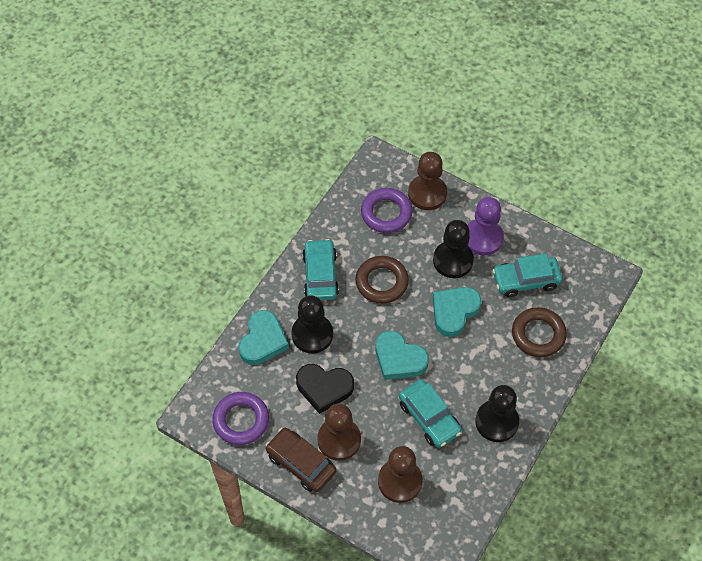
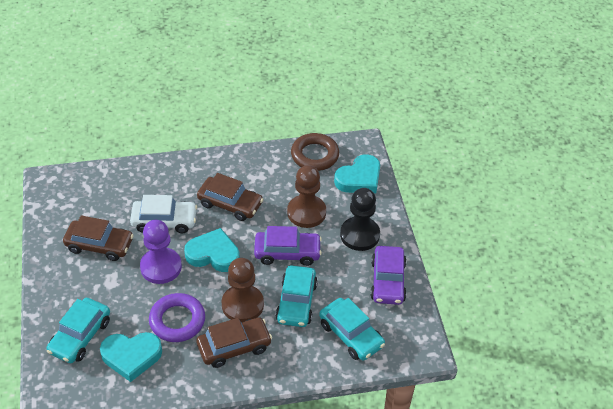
black heart: [296,364,354,414] = 1 -> none = 0
black pawn: [291,295,333,353] [433,220,474,278] [475,385,519,442] = 3 -> [340,188,380,251] = 1
brown car: [265,428,336,492] = 1 -> [63,215,134,261] [196,317,272,368] [197,173,264,221] = 3
brown pawn: [317,403,361,461] [378,446,422,503] [408,152,447,210] = 3 -> [221,258,264,323] [287,165,326,228] = 2
brown ring: [355,256,409,304] [512,307,567,357] = 2 -> [291,133,339,171] = 1
purple car: none = 0 -> [254,226,322,266] [370,246,407,305] = 2
purple ring: [212,392,269,445] [361,188,413,233] = 2 -> [149,293,205,342] = 1
white car: none = 0 -> [130,195,197,233] = 1

